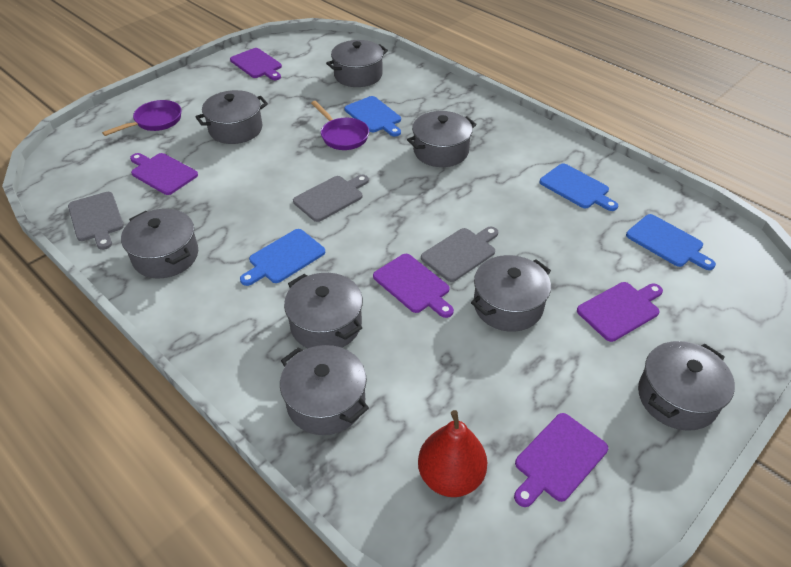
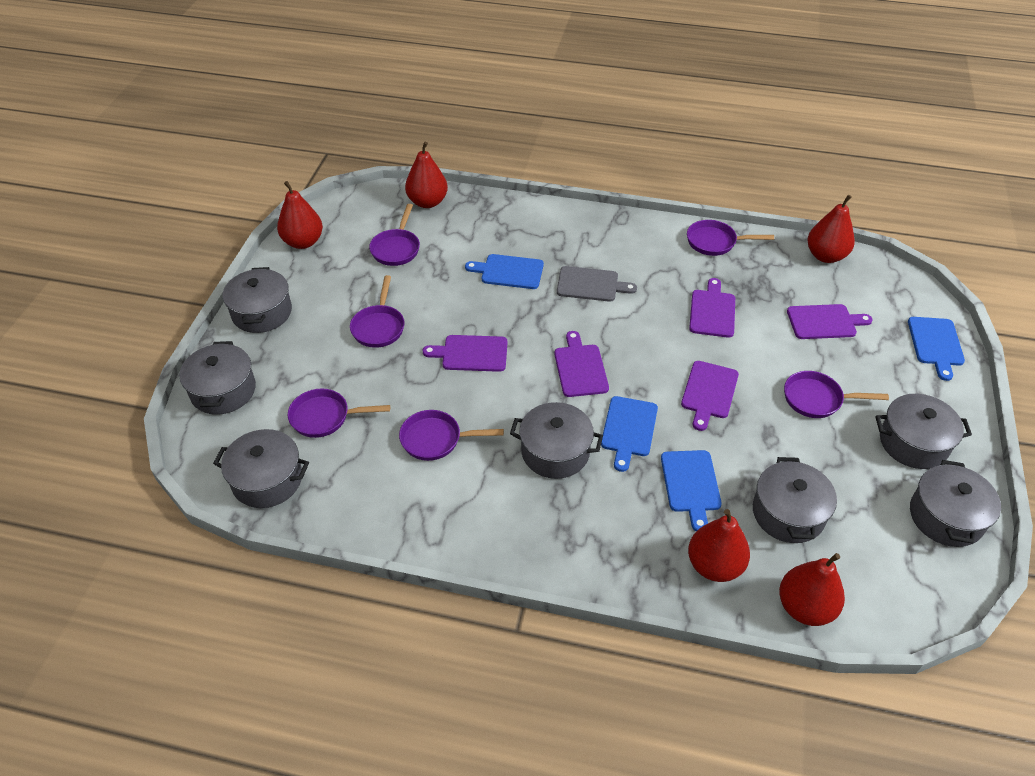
grey cutting board: [68,192,124,250] [293,175,369,222] [421,227,498,282] = 3 -> [557,266,637,302] = 1
grey pot: [121,209,198,278] [195,90,268,144] [280,345,369,435] [284,273,363,348] [326,40,388,87] [407,111,477,167] [471,255,551,332] [638,341,735,431] = 8 -> [179,341,256,415] [213,429,309,508] [223,267,292,333] [510,402,603,479] [753,457,837,543] [875,394,972,469] [910,460,1001,547] = 7
purple pan: [102,100,181,136] [311,101,369,150] = 2 -> [288,388,390,438] [350,275,405,348] [369,204,420,266] [399,410,504,461] [687,220,774,256] [784,371,889,418] = 6
red pear: [418,410,487,497] = 1 -> [277,181,323,249] [405,142,448,208] [688,509,750,582] [779,553,845,626] [807,195,855,263] = 5

